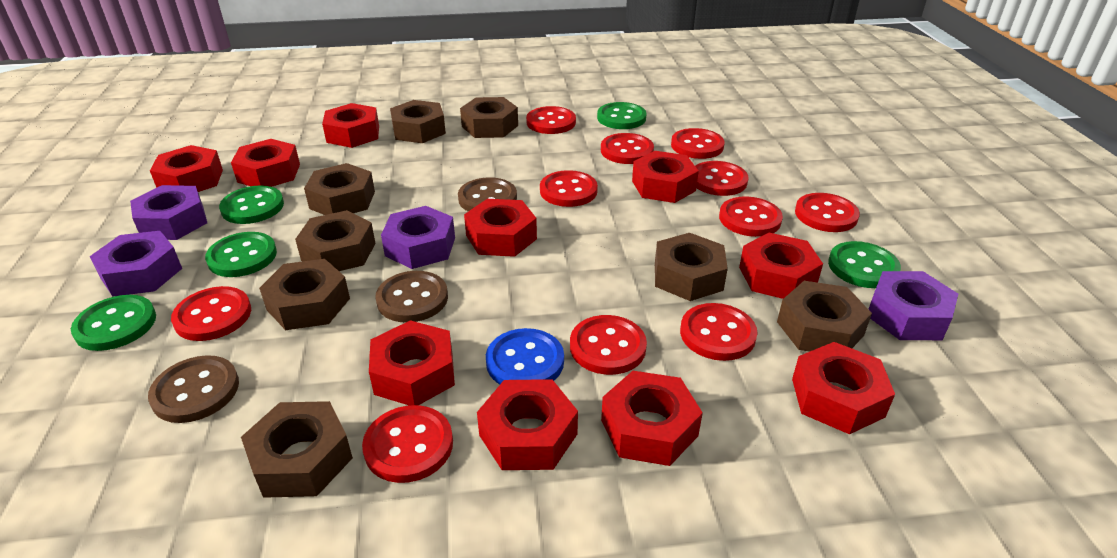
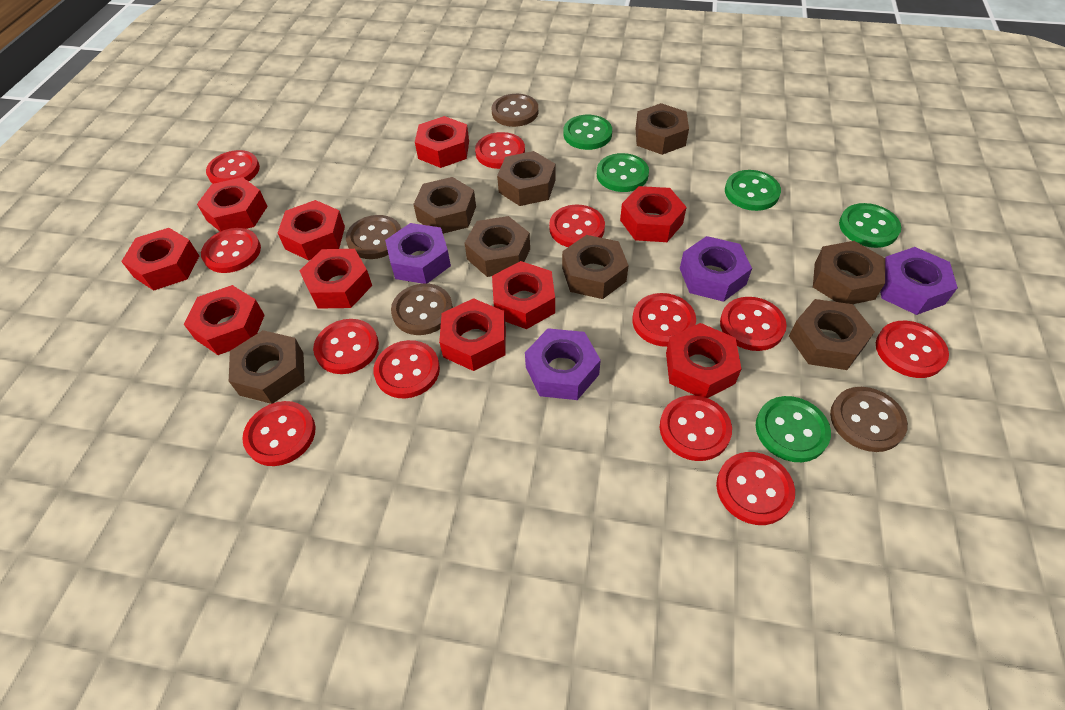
blue button: [486,328,564,385] = 1 -> none = 0
brown button: [148,355,239,423] [375,271,448,323] [458,177,517,211] = 3 -> [346,215,401,259] [391,284,453,335] [492,94,538,127] [830,387,908,452] = 4
red button: [171,286,251,341] [362,405,453,483] [526,106,576,134] [540,170,598,207] [570,315,647,375] [601,133,654,164] [671,128,725,159] [680,303,758,361] [695,161,749,196] [719,196,783,237] [795,193,860,232] = 11 -> [201,228,261,273] [206,150,260,184] [242,401,315,466] [313,319,379,374] [373,340,440,398] [475,132,525,169] [549,205,605,247] [632,293,696,347] [660,395,732,461] [716,452,795,525] [720,297,787,351] [876,321,949,378] = 12

